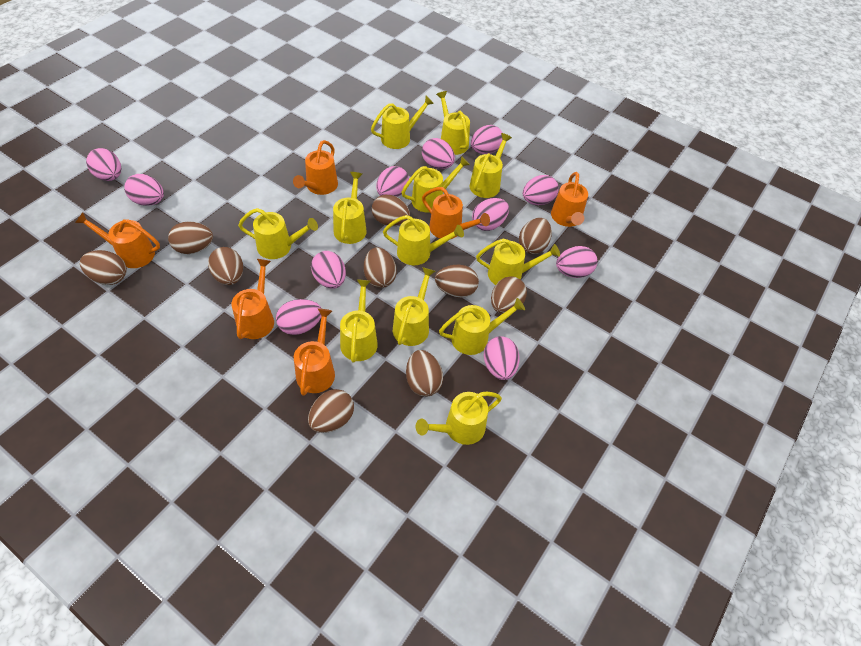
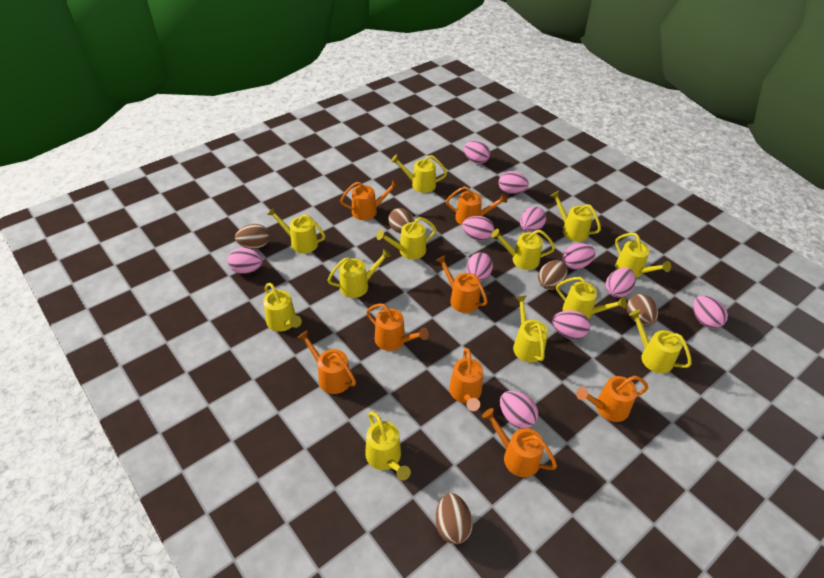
brown egg: [80,250,127,285] [168,222,213,254] [208,247,243,285] [308,389,354,433] [364,247,397,288] [372,195,410,226] [406,350,443,396] [435,265,479,298] [491,276,527,314] [519,218,552,254] = 10 -> [235,224,269,249] [388,208,415,234] [436,493,473,544] [538,260,568,290] [627,294,658,326] = 5
orange watering can: [75,212,160,268] [232,259,274,339] [293,140,338,195] [294,308,335,396] [422,187,490,239] [551,172,588,227] = 6 -> [297,331,356,394] [340,180,399,220] [366,304,429,351] [436,255,488,313] [446,186,507,225] [449,348,483,411] [482,408,557,477] [576,376,648,422] = 8

